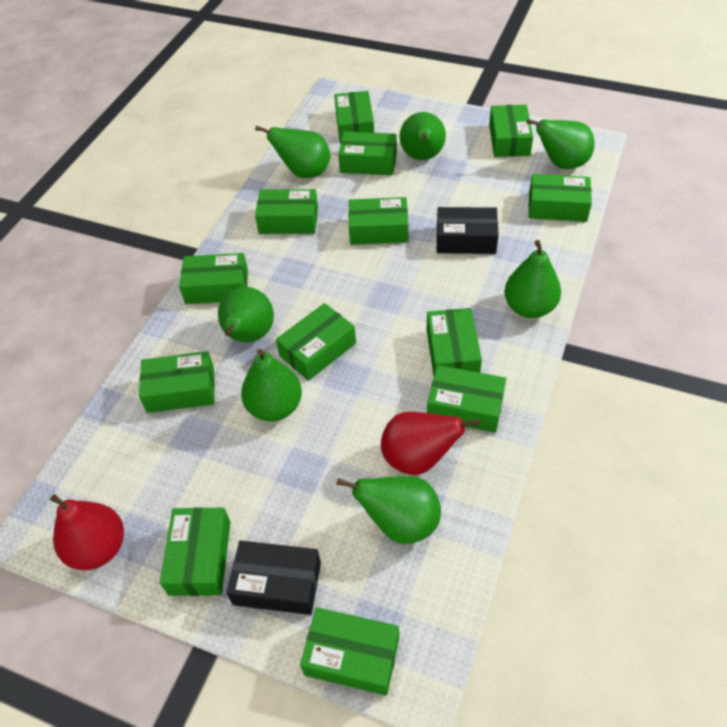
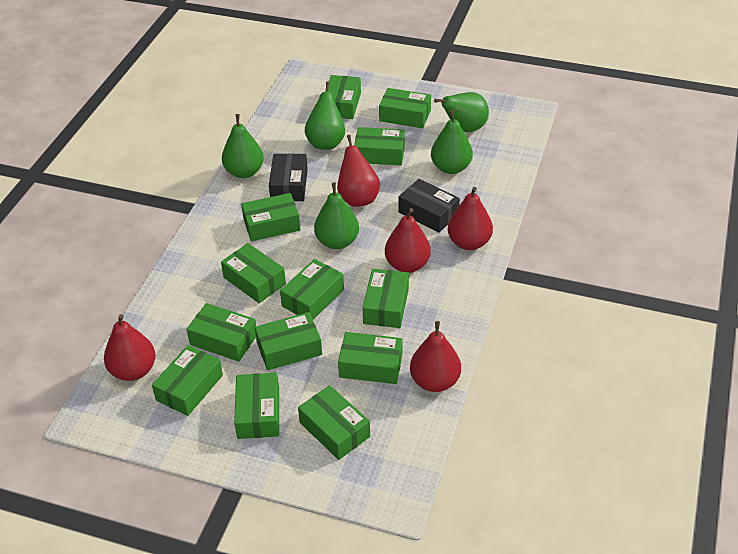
green pear: [218,287,274,342] [241,349,302,421] [255,126,330,178] [336,476,441,544] [400,112,446,160] [504,240,561,318] [527,119,595,169] = 7 -> [222,114,264,178] [305,82,345,150] [314,182,359,249] [431,110,473,174] [434,92,489,132] = 5
red pear: [50,494,124,570] [381,412,480,475] = 2 -> [104,314,156,381] [337,135,380,207] [385,208,431,273] [410,321,461,392] [448,187,493,250] = 5

